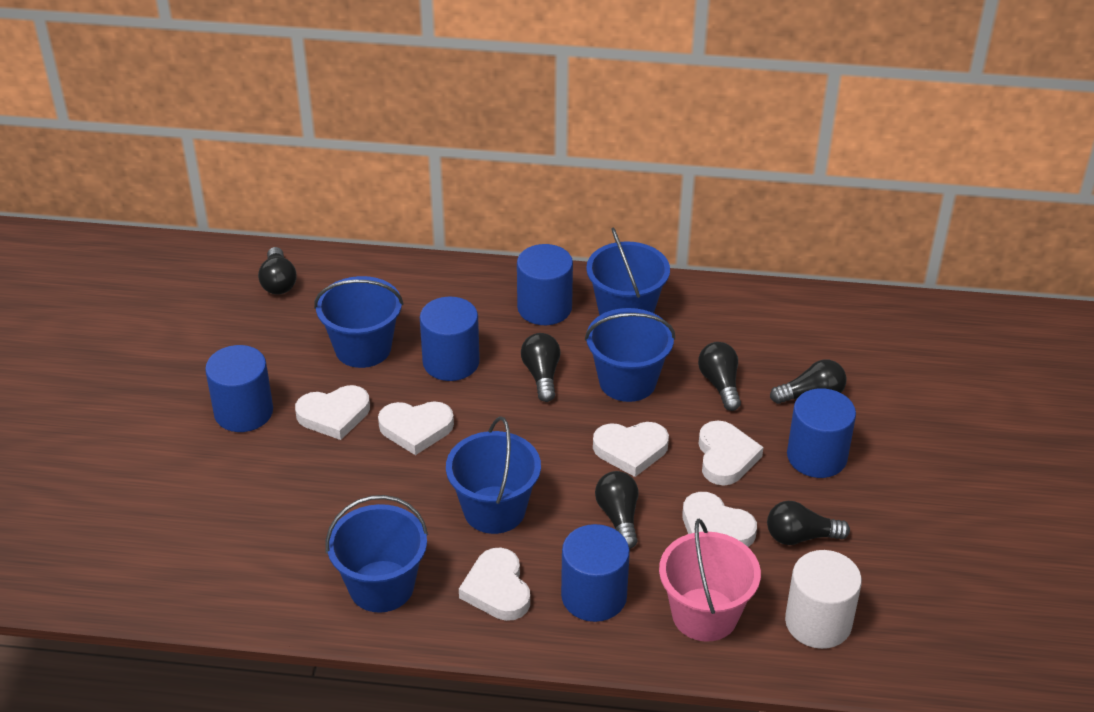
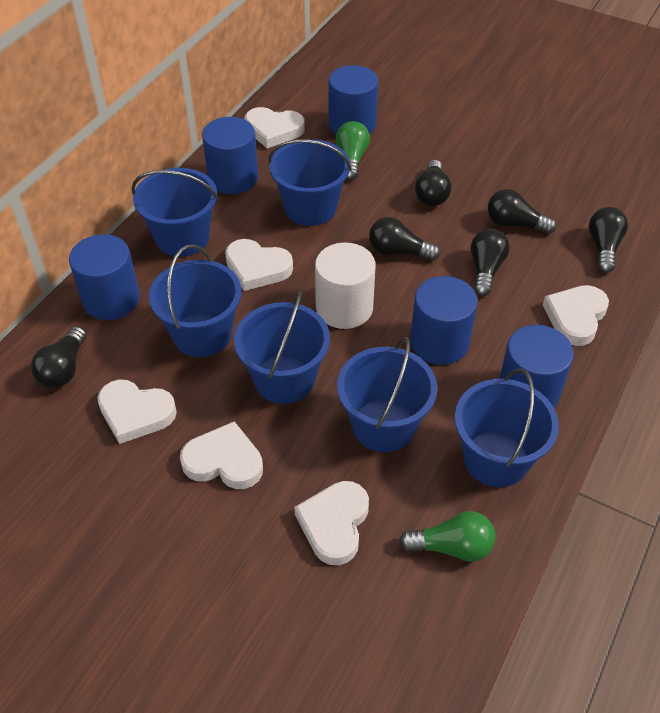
blue bucket: [314,276,404,368] [326,495,428,613] [446,416,541,534] [585,308,675,402] [586,228,670,316] = 5 -> [131,168,218,257] [149,244,242,357] [234,291,330,404] [268,139,352,226] [337,337,437,452] [454,369,559,487] = 6
green light bulb: none = 0 -> [335,121,370,180] [399,511,495,562] = 2
pink bucket: [659,519,761,642] = 1 -> none = 0

